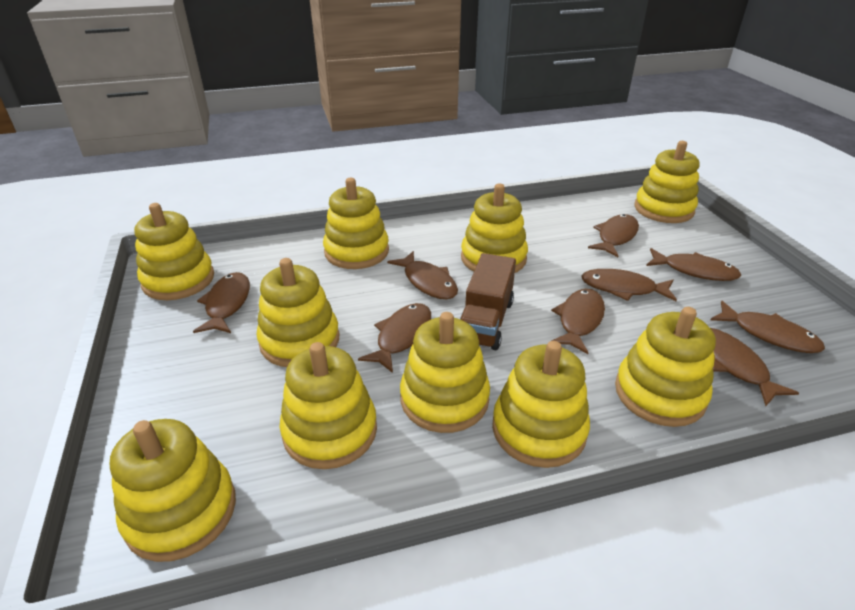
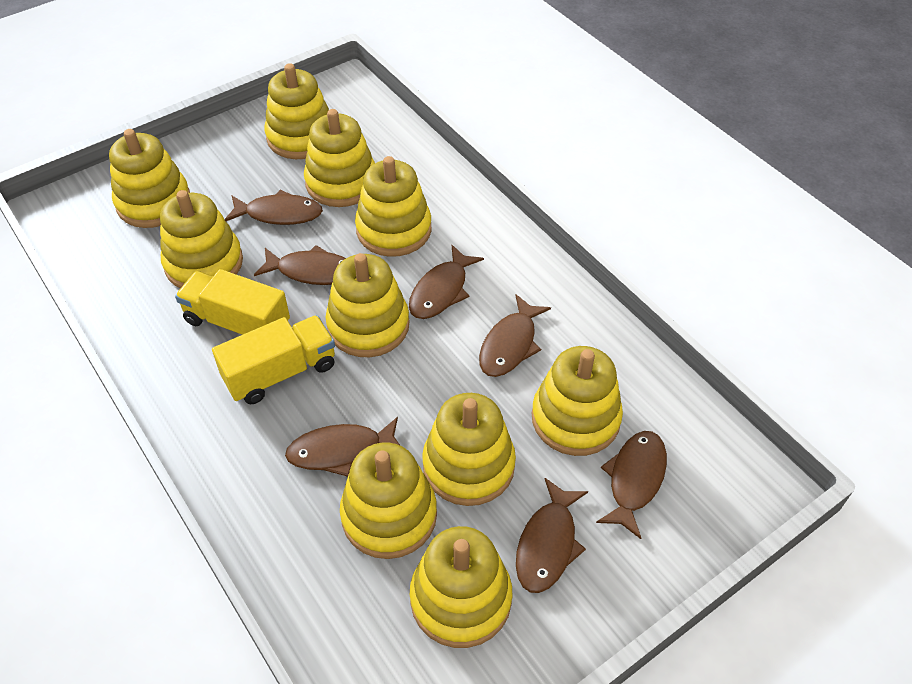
brown fish: [193,272,250,333] [358,303,431,373] [387,251,458,299] [551,289,605,354] [581,269,677,301] [588,214,639,257] [646,248,741,281] [710,301,825,353] [711,328,799,406] = 9 -> [225,190,323,225] [254,245,346,285] [285,417,400,477] [409,245,484,319] [479,294,551,377] [516,478,588,593] [596,431,667,539] = 7
brown truck: [460,253,516,350] = 1 -> none = 0
yellow truck: none = 0 -> [175,269,290,335] [212,315,335,404] = 2

